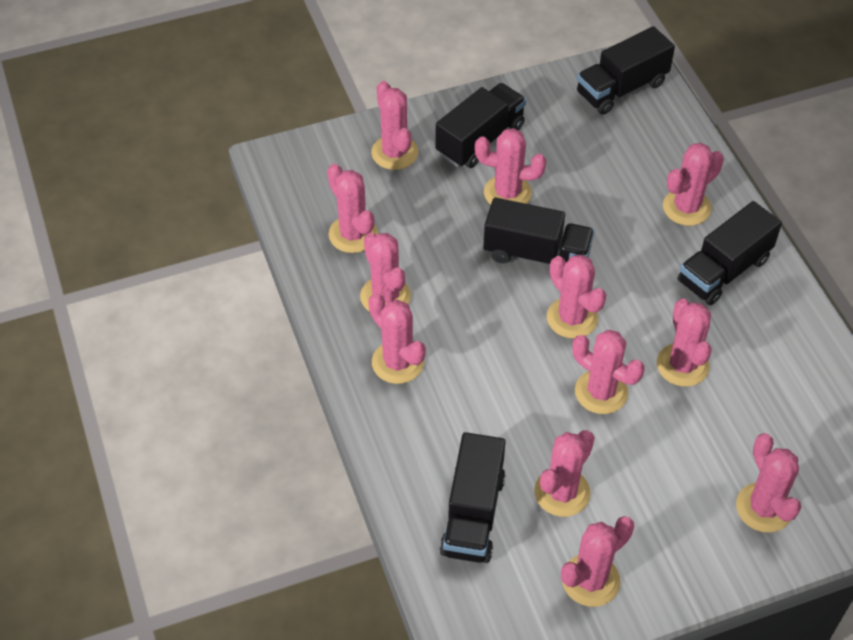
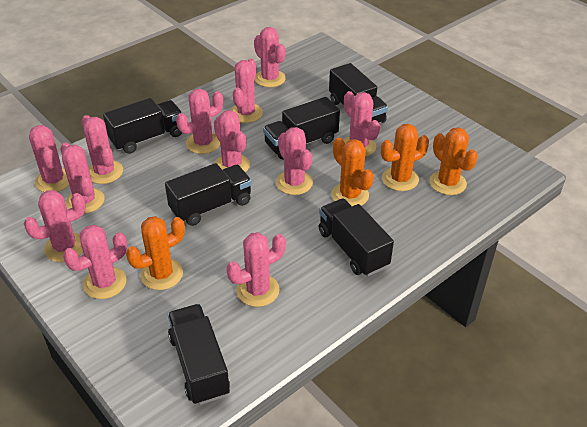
black truck: [435,83,526,168] [440,432,506,563] [483,197,594,264] [577,26,675,115] [678,201,782,305] = 5 -> [103,98,182,154] [165,163,252,226] [168,304,230,405] [263,97,340,160] [319,199,394,276] [329,63,388,123] = 6
orange cactus: none = 0 -> [126,216,185,290] [331,138,374,206] [381,124,429,191] [429,127,478,195] = 4

